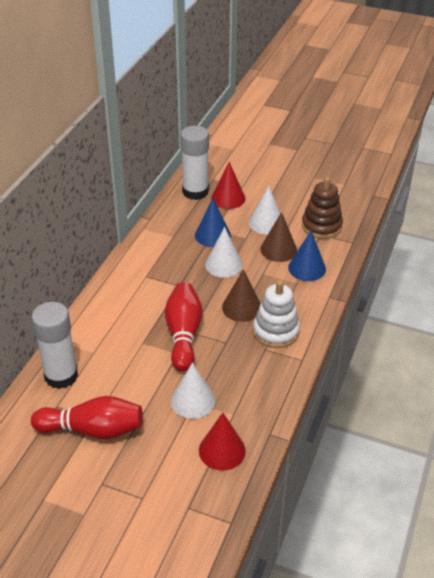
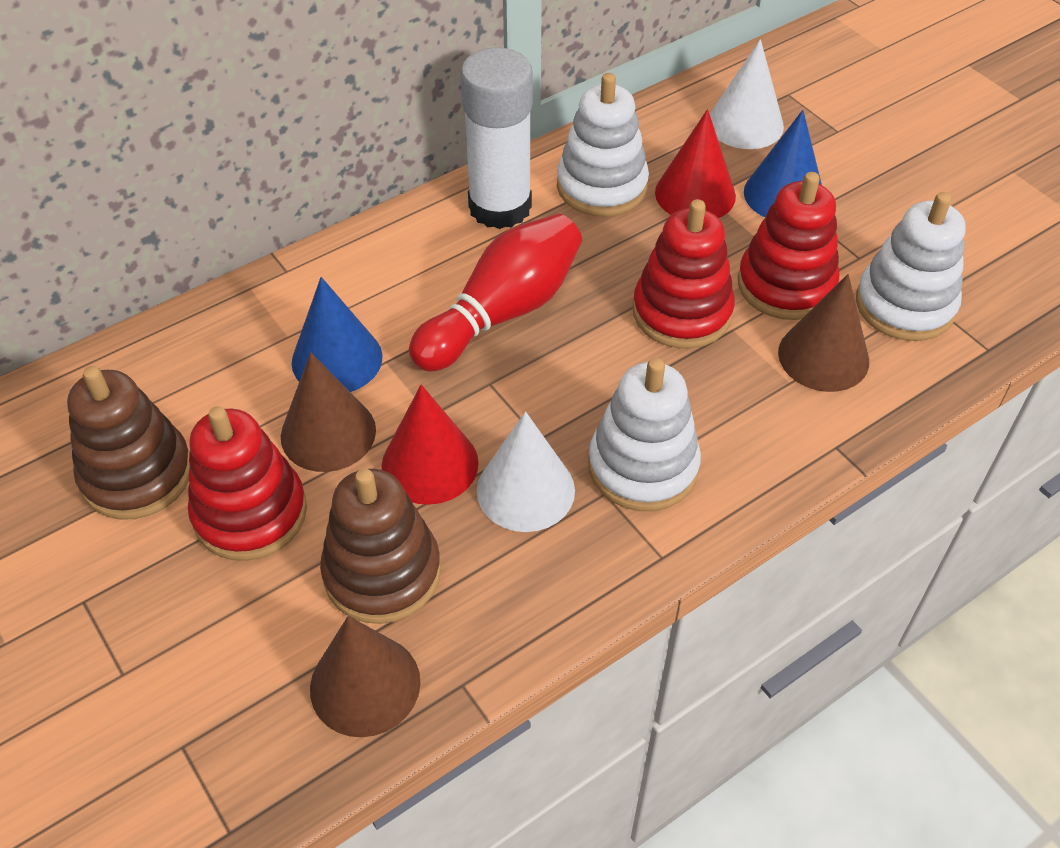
brown cone: [222,269,261,322] [260,212,297,262] = 2 -> [281,352,376,472] [310,616,421,737] [778,274,869,392] = 3
brown stacking toy: [302,177,343,239] = 1 -> [67,366,190,520] [320,469,441,624] = 2
red bowling pin: [31,396,143,439] [165,282,203,372] = 2 -> [409,214,582,372] = 1
red stacking toy: none = 0 -> [188,406,307,561] [633,199,735,349] [738,172,839,320] = 3
white cone: [171,362,215,419] [205,227,243,278] [249,186,281,234] = 3 -> [477,411,575,532] [710,39,784,149] = 2
white glue stick: [32,302,78,389] [180,126,209,200] = 2 -> [460,47,533,229] = 1
white stacking toy: [253,280,300,348] = 1 -> [557,73,649,217] [588,358,701,511] [856,192,966,341] = 3

